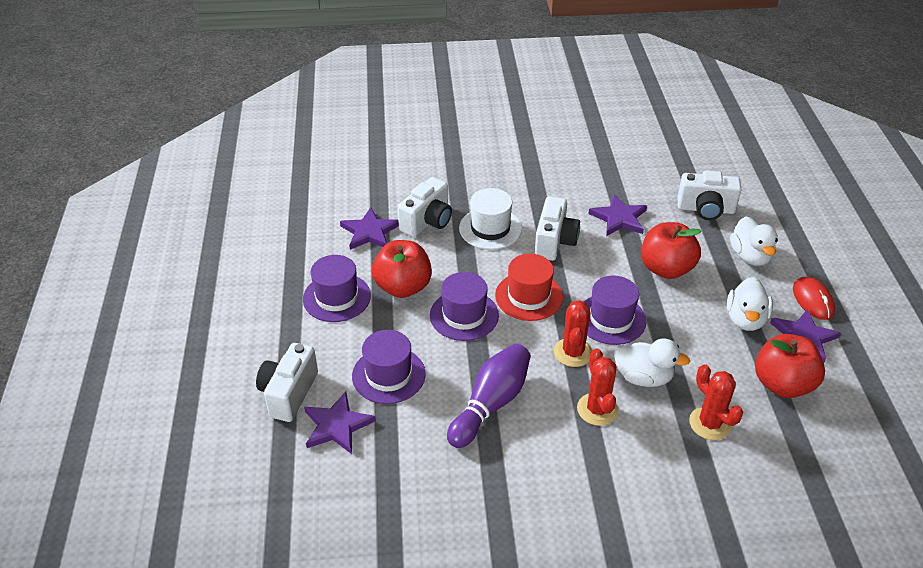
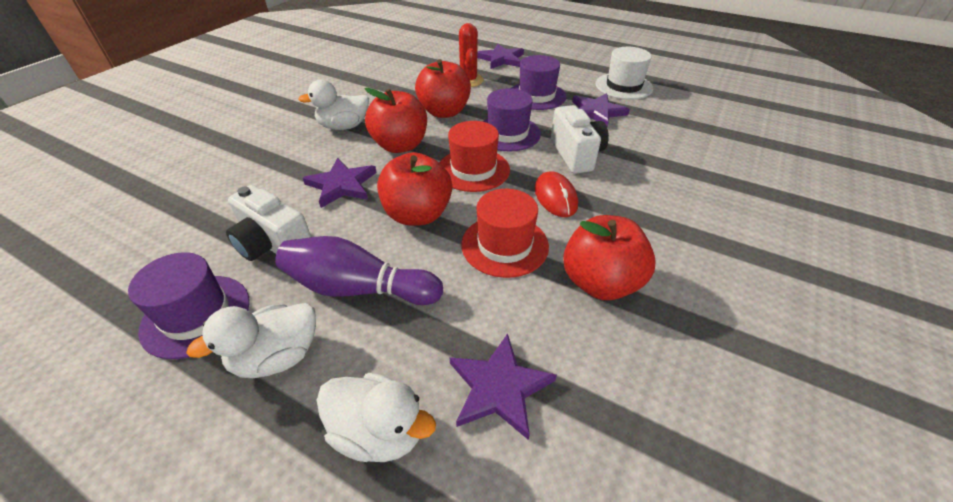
purple hat: [303,255,371,322] [352,330,426,404] [430,272,499,341] [584,276,646,345] = 4 -> [128,252,250,359] [483,88,541,152] [512,55,566,110] = 3
red apple: [372,240,432,298] [641,222,702,279] [755,334,825,398] = 3 -> [365,88,427,153] [377,152,452,226] [415,59,471,118] [563,215,656,300] = 4
red cactus: [554,300,593,367] [577,349,619,426] [689,364,743,440] = 3 -> [459,23,484,87] = 1
red hat: [495,254,563,321] = 1 -> [440,121,510,192] [461,189,549,278] = 2
white camera: [256,343,318,422] [398,177,452,237] [534,196,580,261] [677,171,742,220] = 4 -> [226,185,311,261] [551,105,609,174] = 2

